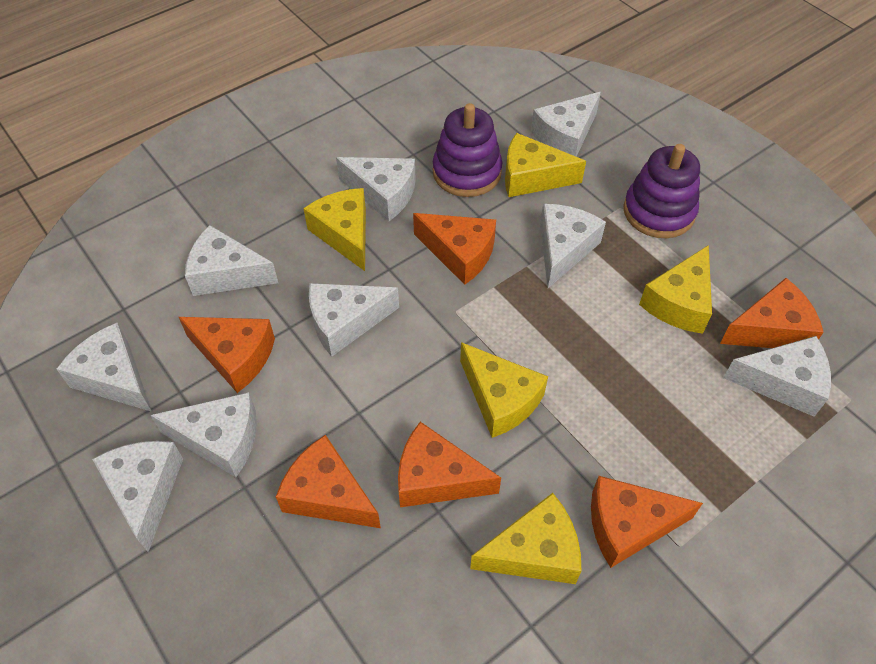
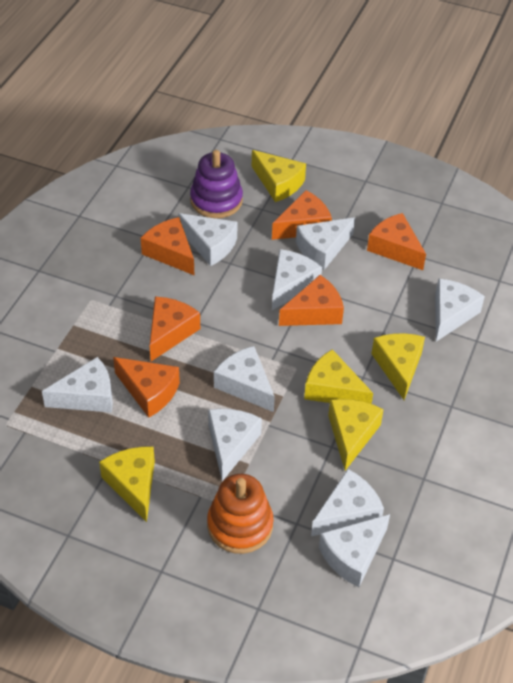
orange stacking toy: none = 0 -> [207,474,274,554] = 1
purple stacking toy: [433,103,502,197] [624,144,700,238] = 2 -> [190,150,243,218] = 1

